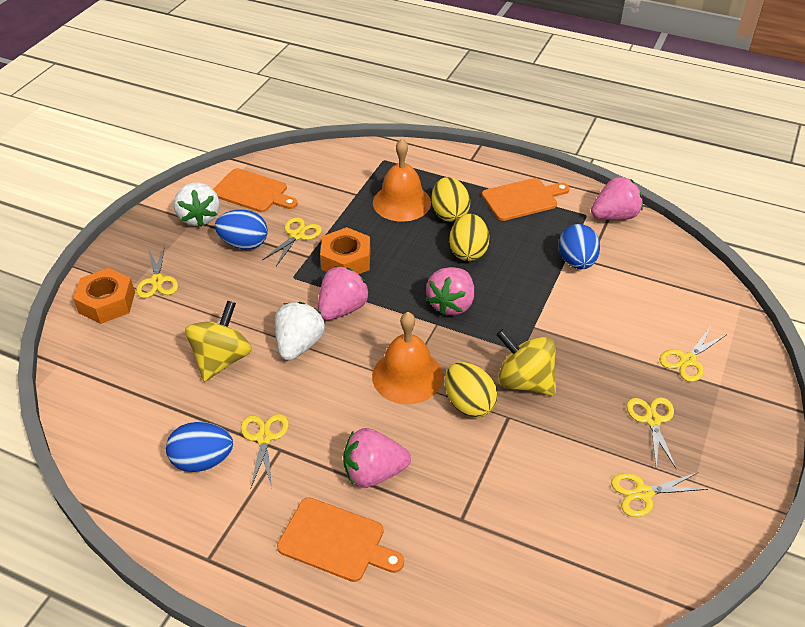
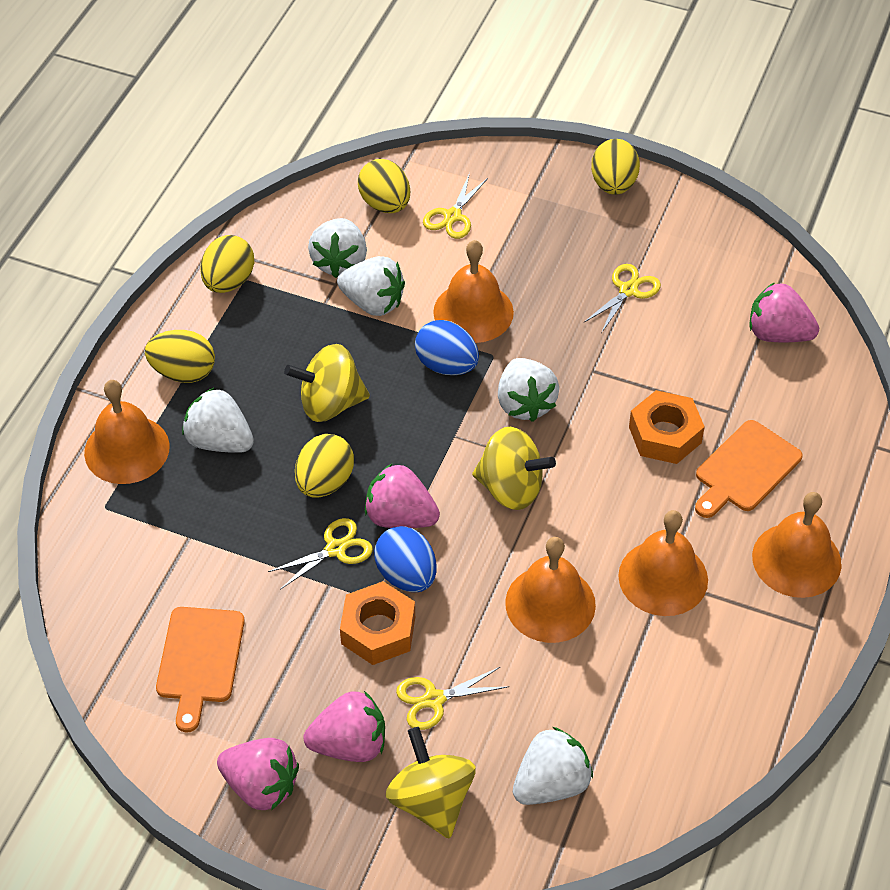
blue egg: [166,422,233,472] [215,210,268,249] [559,224,600,270] = 3 -> [374,526,436,592] [415,320,479,375] = 2
orange bell: [372,312,443,404] [373,139,431,222] = 2 -> [84,380,170,484] [433,240,514,343] [505,537,596,643] [618,510,708,616] [752,492,842,598] = 5
orange cutting board: [213,168,298,212] [277,497,404,582] [482,178,570,221] = 3 -> [156,607,245,733] [695,420,802,518] = 2
white strawberry: [174,182,220,227] [275,302,325,361] = 2 -> [182,388,254,453] [308,218,367,278] [337,256,405,316] [498,358,559,422] [513,727,593,805] = 5
yellow egg: [432,177,470,222] [445,362,498,418] [449,214,489,261] = 3 -> [145,330,215,383] [200,235,254,293] [295,434,354,497] [358,159,410,213] [591,139,640,195] = 5
yellow scissors: [136,245,178,298] [241,414,289,489] [262,217,322,266] [611,472,708,517] [626,398,677,470] [659,327,726,382] = 6 -> [268,518,373,590] [396,667,509,730] [423,173,488,239] [584,264,661,333] = 4
yellow spinning top: [185,301,252,382] [496,329,556,396] = 2 -> [284,344,370,422] [386,727,476,839] [472,427,556,510] = 3

